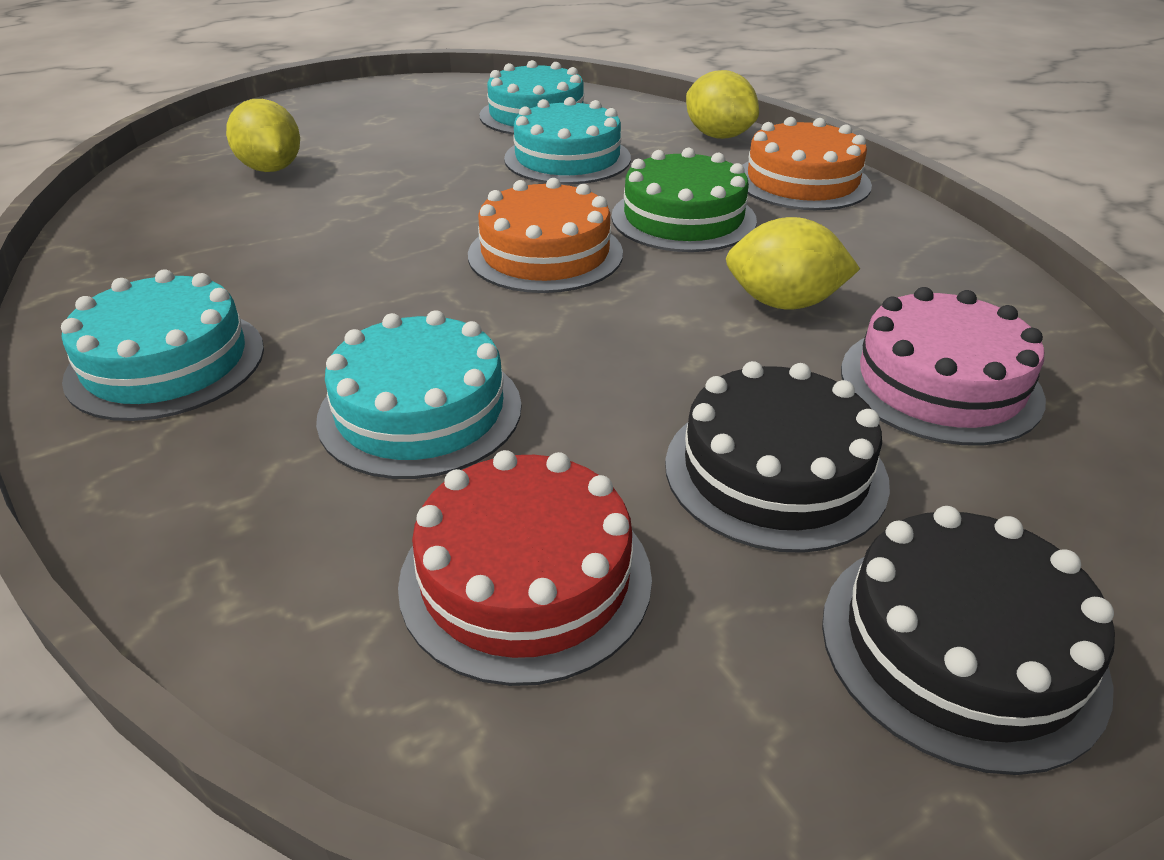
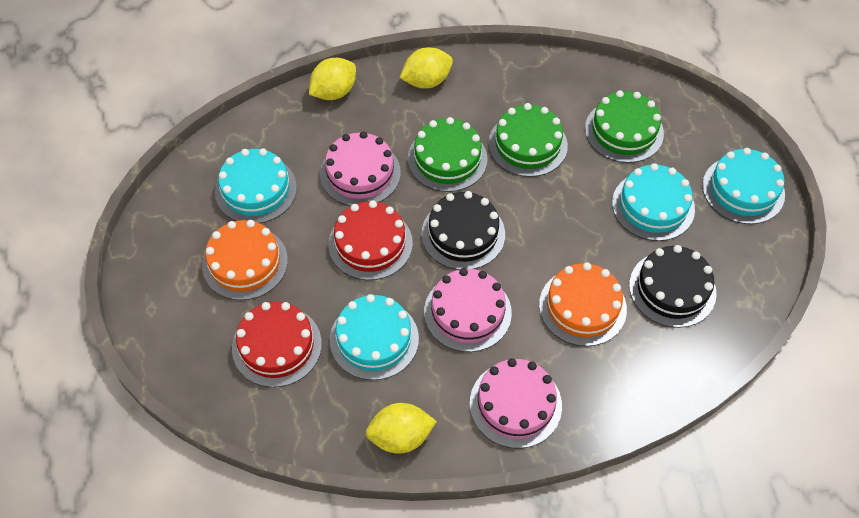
green cake: [611,148,757,252] = 1 -> [408,117,488,192] [488,103,568,177] [585,90,664,163] = 3
pink cake: [841,287,1046,445] = 1 -> [320,131,401,206] [424,268,512,352] [470,358,562,449] = 3
red cake: [398,450,652,686] = 1 -> [232,302,322,387] [328,200,413,280] = 2

